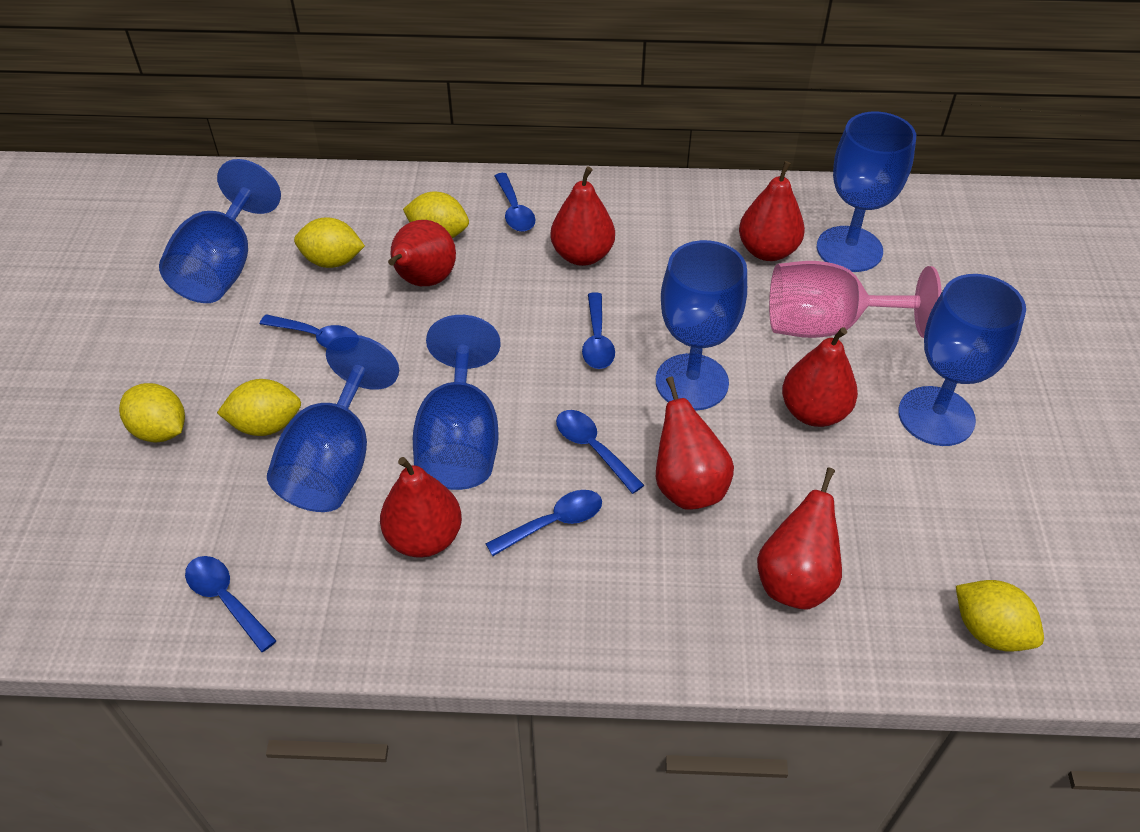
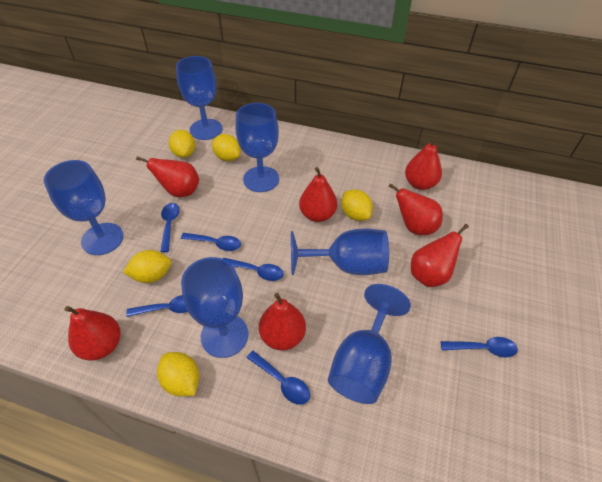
pink goblet: [769,261,942,338] = 1 -> none = 0

